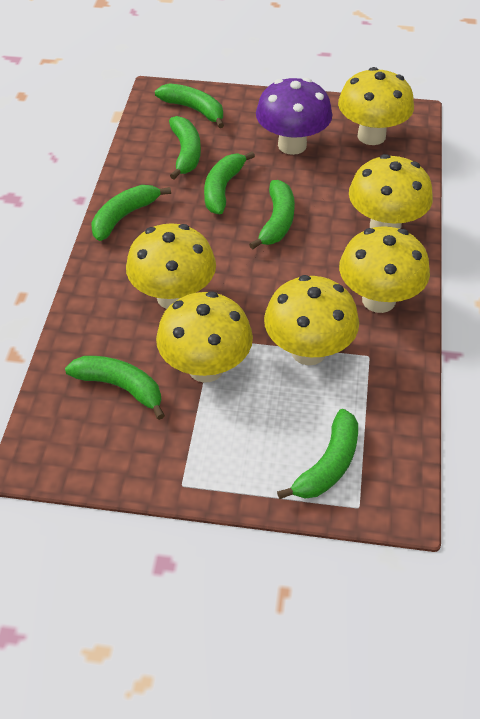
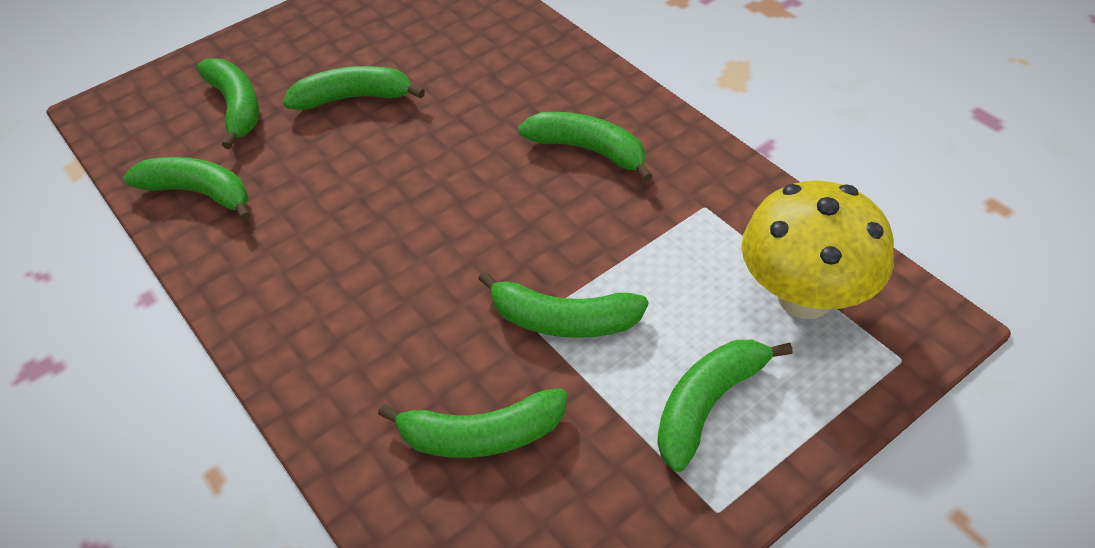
purple mushroom: [256,78,332,155] = 1 -> none = 0
yellow mushroom: [126,223,216,309] [156,291,253,383] [264,275,359,365] [338,67,414,145] [339,226,430,313] [349,154,433,229] = 6 -> [741,181,894,319] = 1

